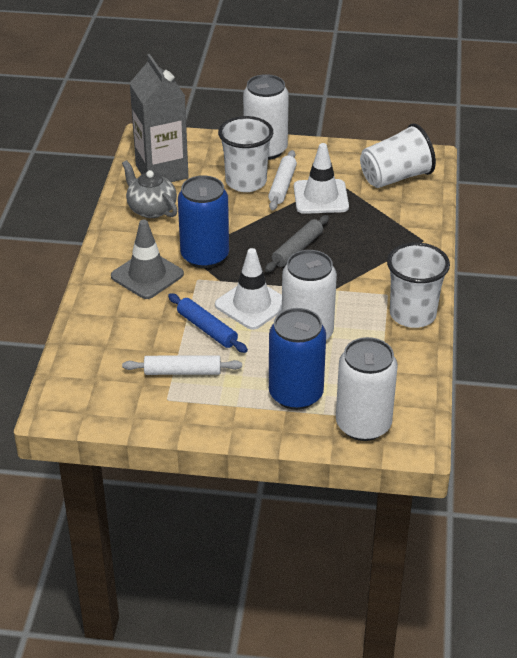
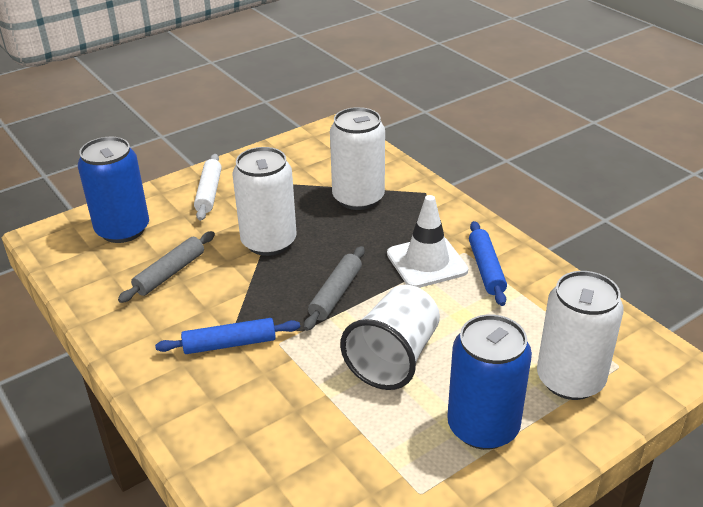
blue rolling pin: [168,293,248,353] = 1 -> [155,318,300,354] [469,221,507,306] = 2
grey carton: [129,54,189,182] = 1 -> none = 0
grey rolling pin: [265,215,329,272] = 1 -> [118,231,215,303] [304,246,365,331] = 2
grey teapot: [122,160,177,218] = 1 -> none = 0
grey traffic cone: [111,220,184,299] = 1 -> none = 0
white cup: [218,116,273,192] [360,123,436,188] [387,242,450,328] = 3 -> [340,285,440,390] = 1
white rolling pin: [122,355,242,375] [268,150,297,210] = 2 -> [194,154,222,221] = 1
white traffic cone: [215,248,282,330] [294,143,349,214] = 2 -> [387,195,468,288] = 1

